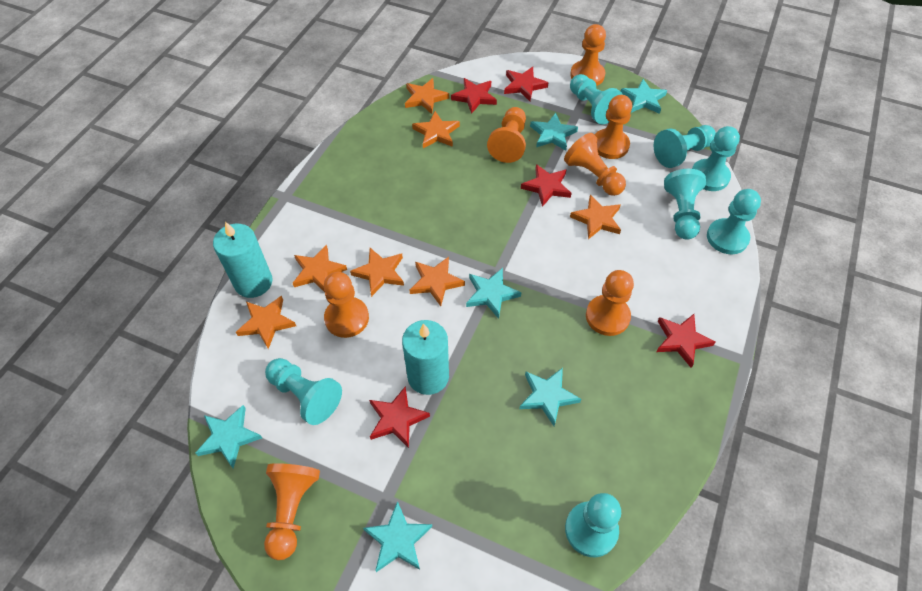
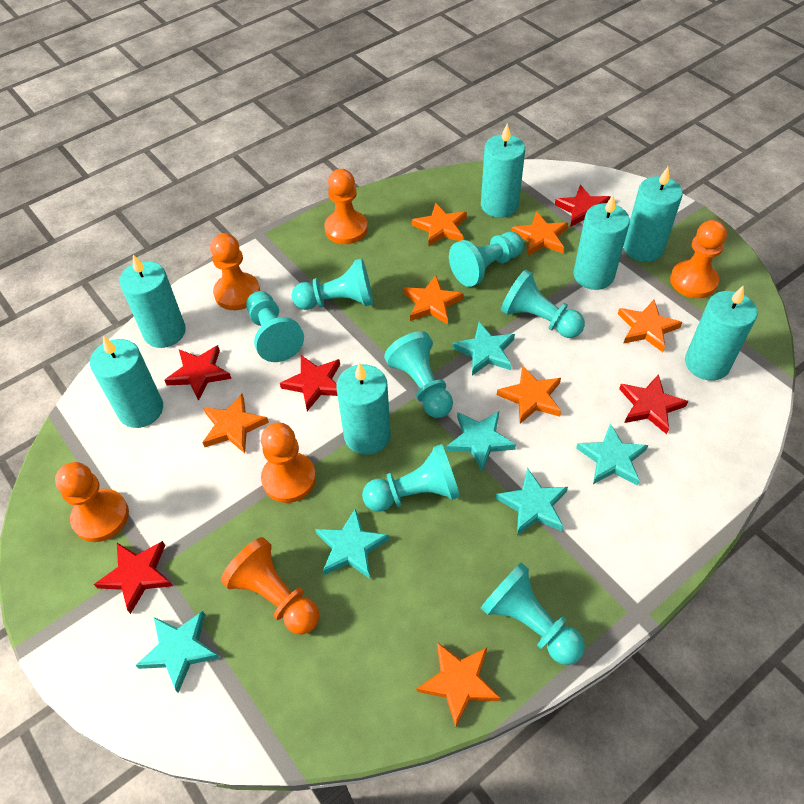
orange pawn: [264,463,320,560] [324,272,369,338] [487,107,526,163] [564,133,626,196] [570,24,606,86] [586,270,634,336] [595,95,632,159] = 7 -> [55,462,129,542] [210,233,260,310] [221,537,320,635] [261,423,316,503] [324,169,368,244] [670,220,727,298] = 6
turquoise candle: [213,222,272,298] [402,320,449,395] = 2 -> [90,336,163,428] [120,255,186,348] [336,363,391,455] [481,123,525,218] [573,195,630,290] [624,167,683,262] [685,285,758,381] = 7

